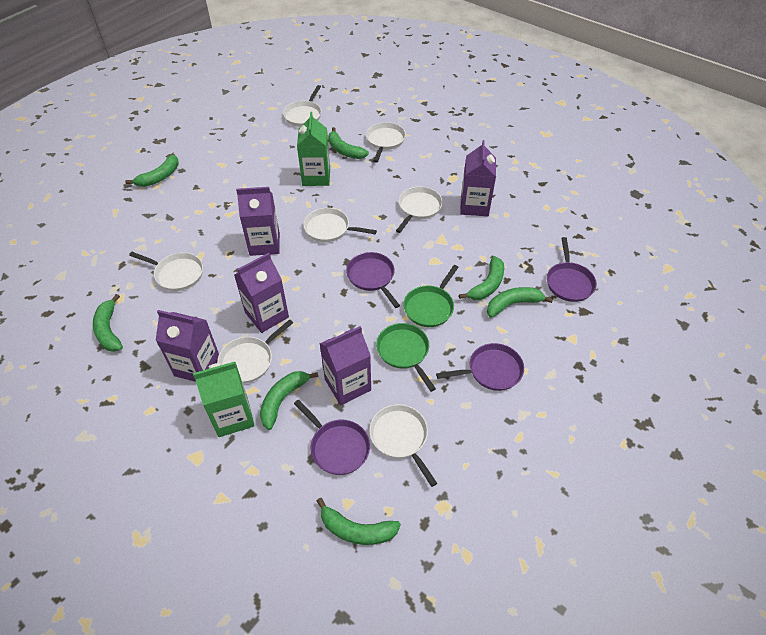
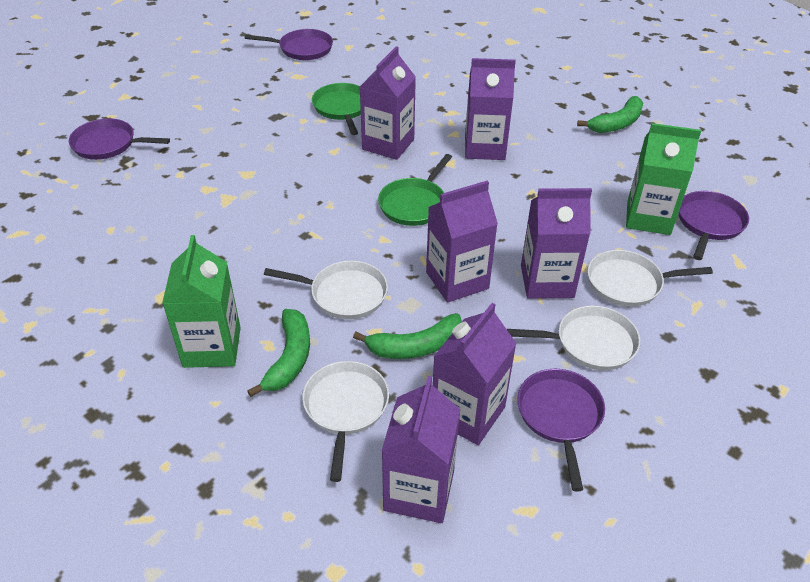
green banana: [93,294,123,352] [125,155,179,187] [260,371,318,430] [317,498,401,545] [328,127,369,159] [459,256,504,300] [487,287,553,318] = 7 -> [247,309,310,397] [353,313,462,359] [577,96,643,133] = 3
purple carton: [156,310,219,382] [234,253,289,333] [236,187,280,256] [319,326,371,405] [460,140,496,216] = 5 -> [360,46,416,160] [382,376,461,523] [426,181,498,303] [433,303,517,445] [465,58,516,160] [521,188,592,299] = 6
white pan: [129,252,203,291] [217,319,293,383] [283,85,322,127] [303,208,377,242] [366,122,406,163] [369,404,437,487] [396,186,443,233] = 7 -> [264,261,388,319] [302,361,389,482] [507,305,640,370] [588,250,713,307] = 4

